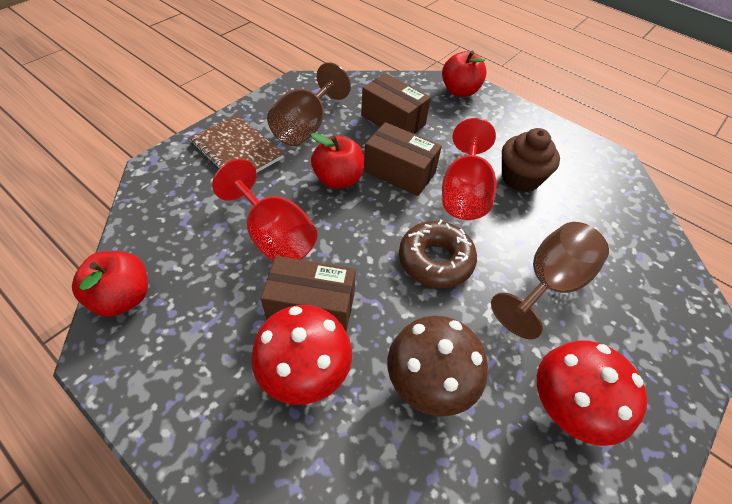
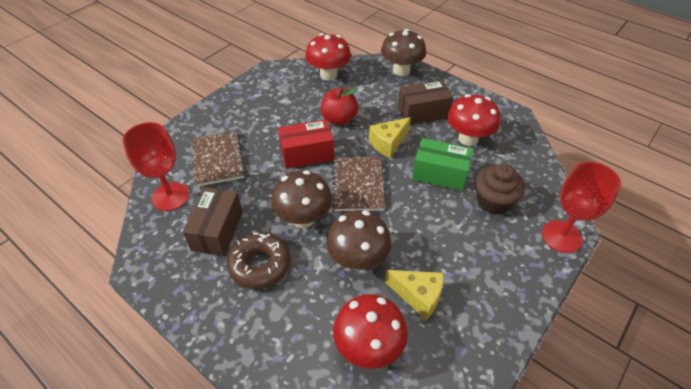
brown box: [261,256,356,332] [361,73,431,134] [364,122,442,196] = 3 -> [183,187,243,256] [398,80,454,125] = 2
brown goblet: [267,62,351,146] [491,222,609,339] = 2 -> none = 0
brown mushroom: [388,316,488,416] = 1 -> [271,170,332,228] [326,210,391,270] [381,29,426,76] = 3
brown notebook: [189,115,284,173] = 1 -> [192,131,245,187] [332,157,385,211] = 2
green box: none = 0 -> [412,138,473,191] = 1
red apple: [72,251,148,317] [311,133,364,189] [442,51,487,97] = 3 -> [321,88,359,125] = 1
red box: none = 0 -> [278,119,334,169] = 1
red mushroom: [251,305,352,405] [537,341,647,446] = 2 -> [305,33,351,80] [333,294,408,369] [447,94,501,146] = 3
yellow cheese: none = 0 -> [369,117,411,158] [385,270,444,320] = 2

